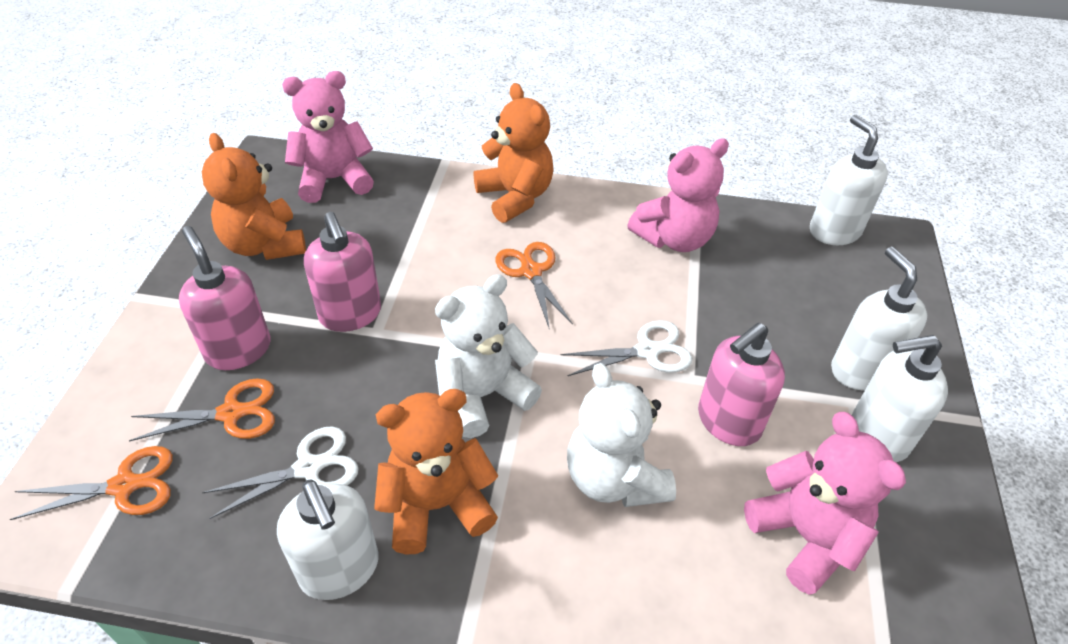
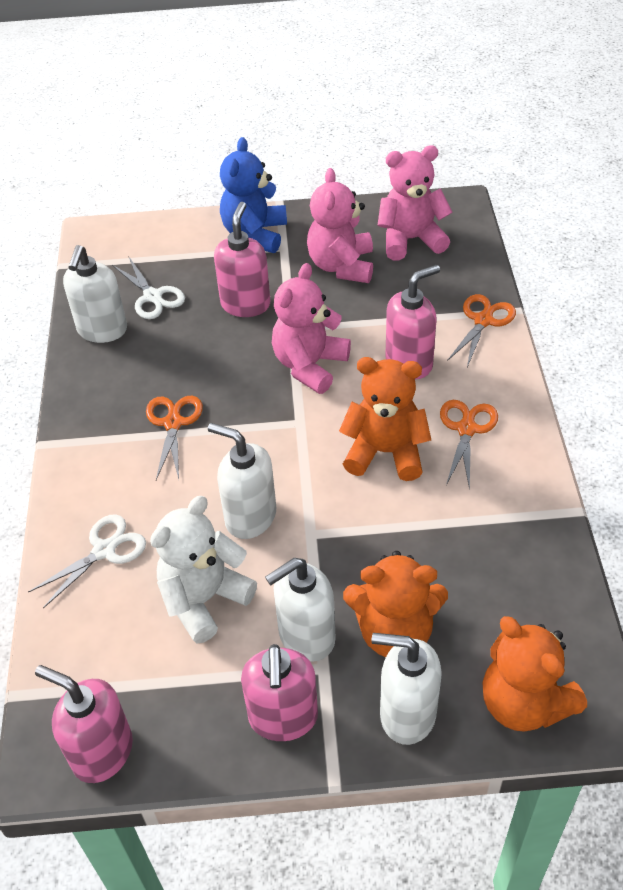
blue teddy bear: none = 0 -> [220,137,287,253] = 1
pink soap dispenser: [179,226,271,370] [304,212,381,332] [698,323,785,446] = 3 -> [35,665,133,783] [214,202,270,317] [241,644,318,741] [385,265,440,379] = 4
white teddy bear: [435,274,542,438] [567,363,676,507] = 2 -> [150,496,257,643] = 1

